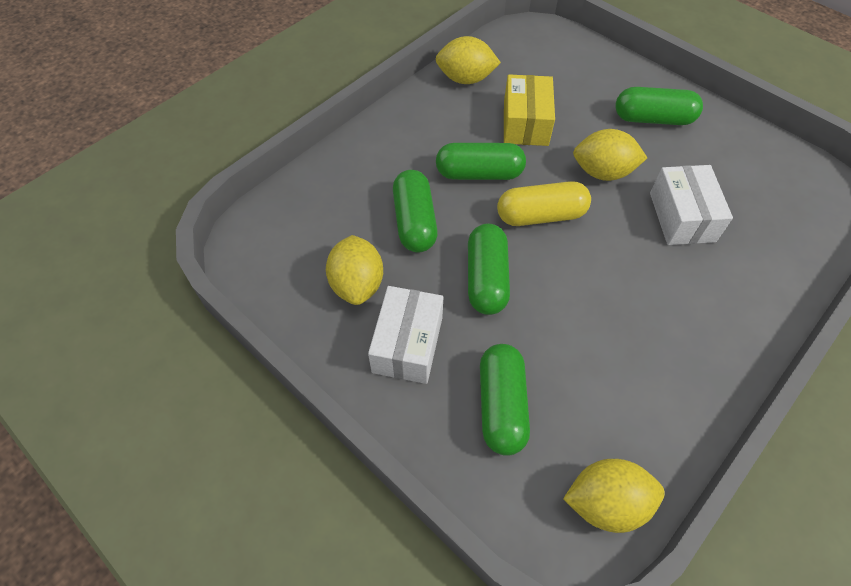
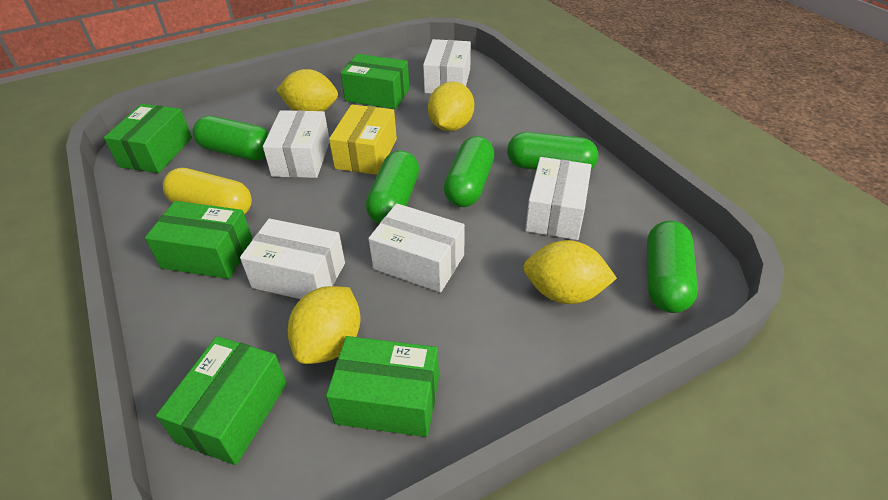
green box: none = 0 -> [104,104,192,173] [145,201,253,279] [156,336,287,465] [326,336,439,437] [341,54,410,109] = 5
white box: [368,286,443,384] [650,165,733,245] = 2 -> [240,219,345,299] [263,110,329,178] [368,203,465,293] [423,39,471,94] [525,157,591,240] = 5

